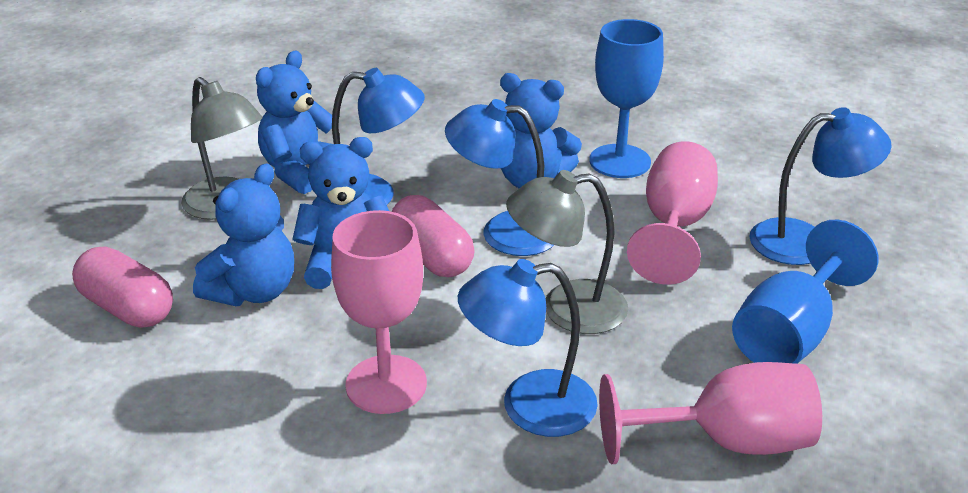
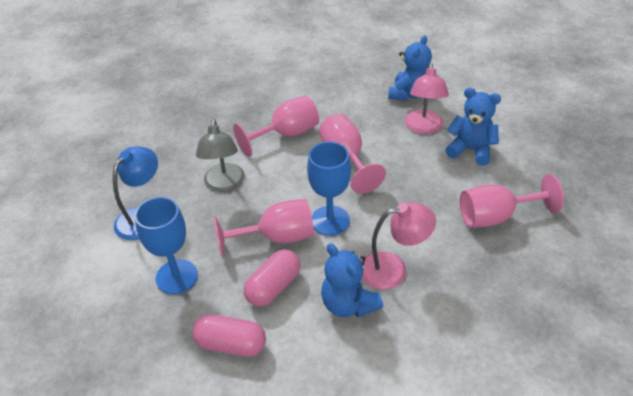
blue lamp: [332,68,425,205] [445,99,554,256] [458,259,598,437] [749,107,892,265] = 4 -> [113,146,158,240] = 1
blue teddy bear: [193,163,294,306] [256,51,333,194] [293,137,389,289] [500,73,582,188] = 4 -> [321,243,383,317] [388,35,432,101] [445,88,501,166] = 3
grey lamp: [181,77,263,220] [506,170,628,334] = 2 -> [196,119,245,192] = 1
pink goblet: [331,210,427,414] [599,362,822,464] [627,141,718,284] = 3 -> [213,199,314,256] [233,95,319,157] [319,114,386,194] [460,174,564,228] = 4
pink lamp: none = 0 -> [362,202,436,289] [405,63,449,134] = 2

